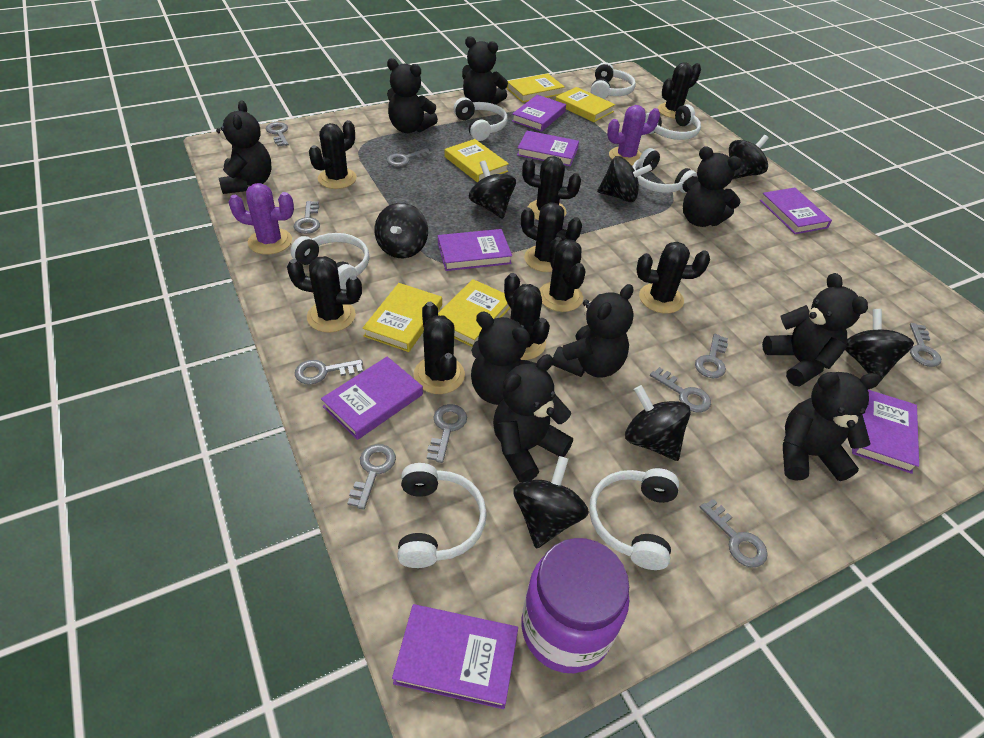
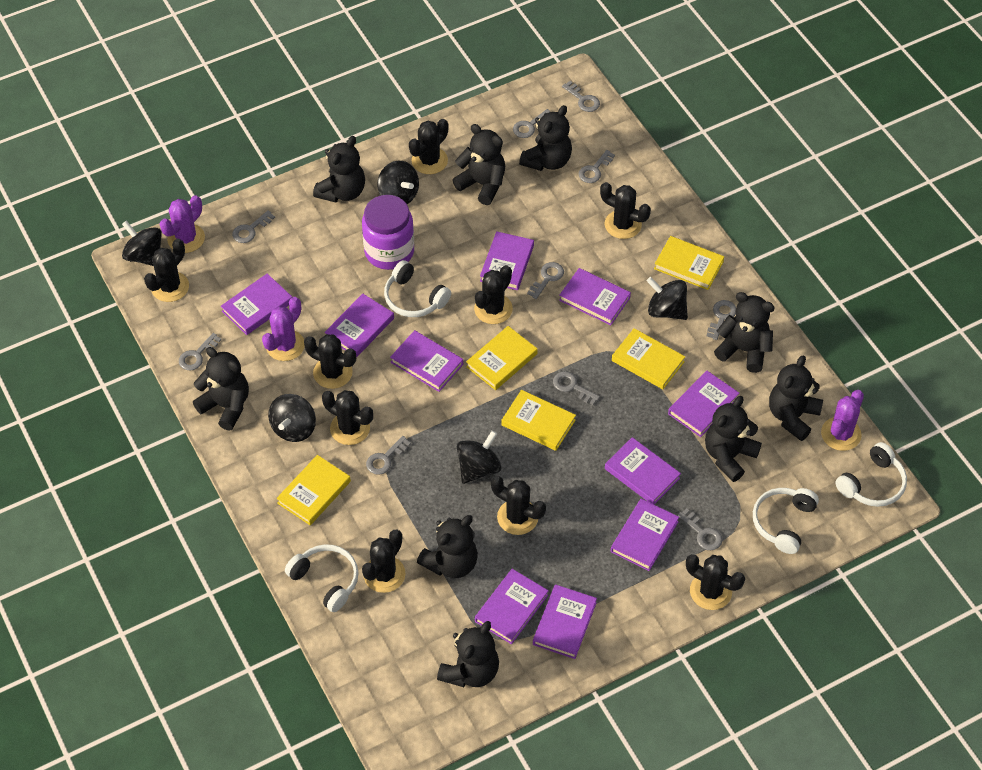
black spinning top: [375,203,428,258] [469,160,516,219] [513,456,589,549] [597,156,652,202] [625,385,691,461] [729,135,769,179] [845,309,914,380] = 7 -> [122,220,161,266] [268,394,316,442] [377,161,419,204] [457,430,502,484] [647,277,688,320] = 5
purple book: [321,357,423,440] [392,604,518,709] [438,229,512,271] [512,95,566,132] [517,131,579,166] [760,188,832,234] [852,390,919,474] = 7 -> [221,274,292,335] [325,294,394,357] [390,330,463,392] [475,569,549,644] [480,231,534,290] [533,584,597,659] [559,268,631,325] [605,437,681,504] [611,499,679,571] [668,371,740,437] = 10
purple cactus: [228,183,294,255] [607,105,660,166] = 2 -> [160,195,205,253] [262,297,305,361] [821,390,864,451] = 3
white headphones: [290,233,369,290] [397,463,487,568] [453,97,508,141] [589,468,679,570] [591,62,636,99] [632,148,697,193] [645,104,701,140] = 7 -> [285,544,359,612] [384,260,451,317] [753,488,819,554] [835,442,907,507] = 4

